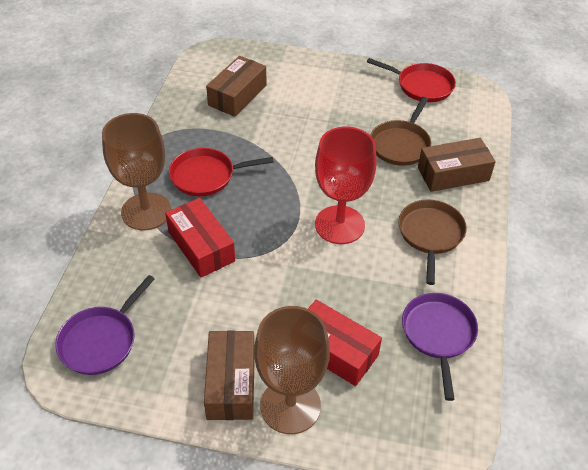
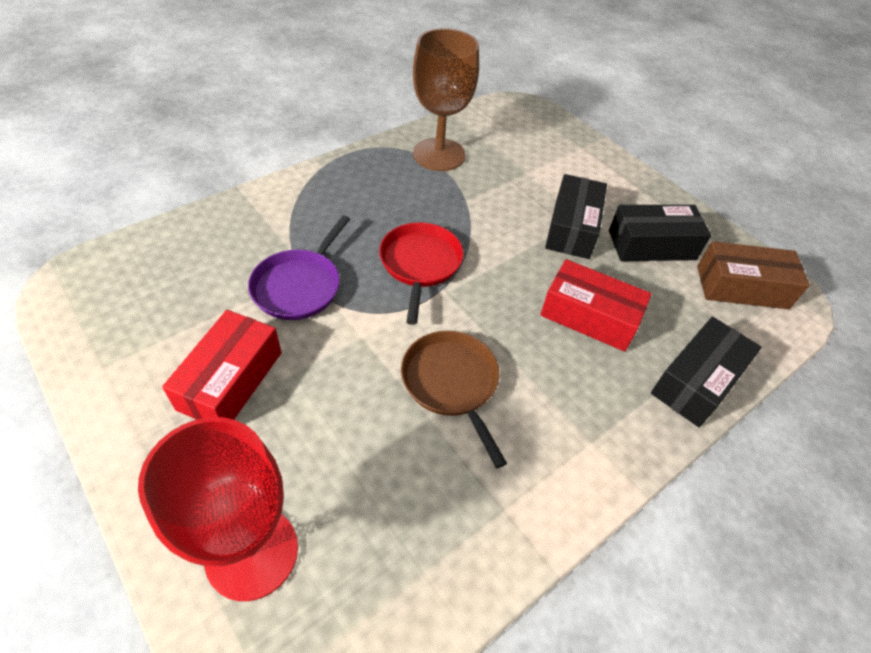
black box: none = 0 -> [545,174,607,259] [609,205,711,261] [651,317,762,427] = 3
brown box: [204,331,255,420] [206,56,267,117] [418,138,496,192] = 3 -> [697,241,810,309] = 1
brown goblet: [102,113,171,230] [254,306,330,434] = 2 -> [413,28,479,171] = 1
brown pan: [370,97,431,166] [398,199,467,285] = 2 -> [401,331,507,468] = 1
purple pan: [55,275,155,375] [402,293,478,401] = 2 -> [248,215,350,320] = 1
red pan: [169,148,274,196] [367,58,456,102] = 2 -> [379,222,464,325] = 1

